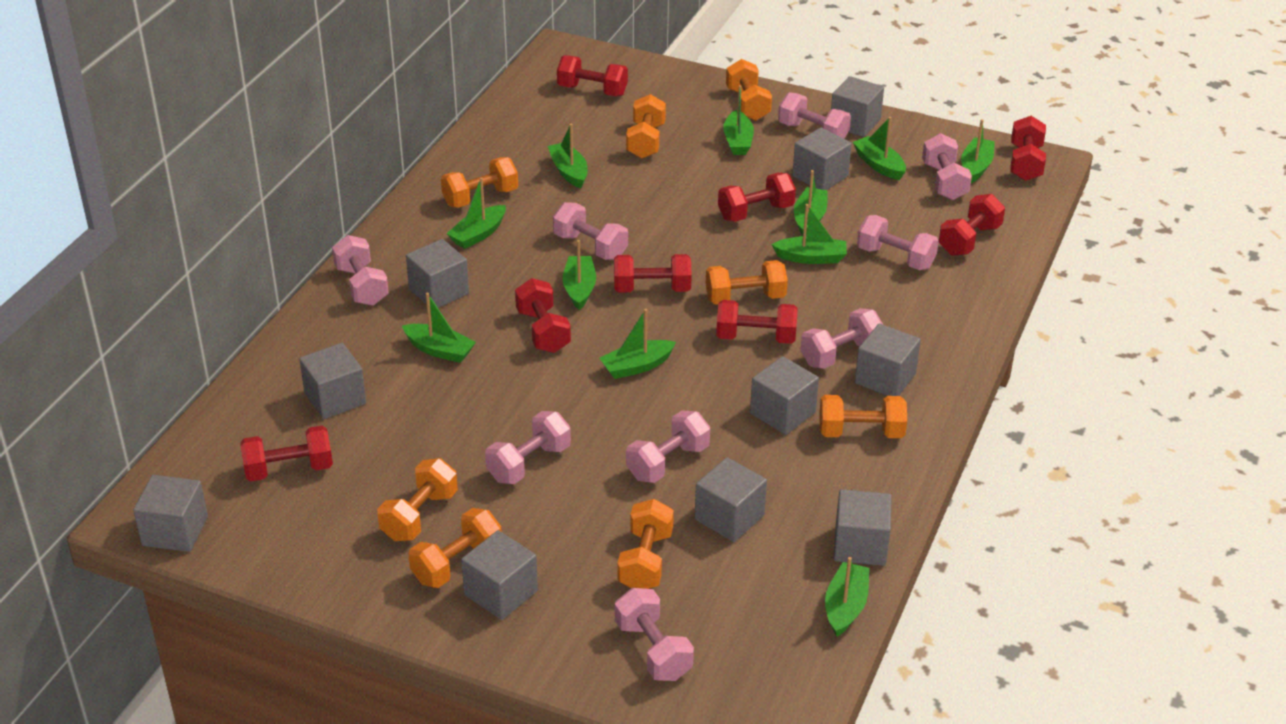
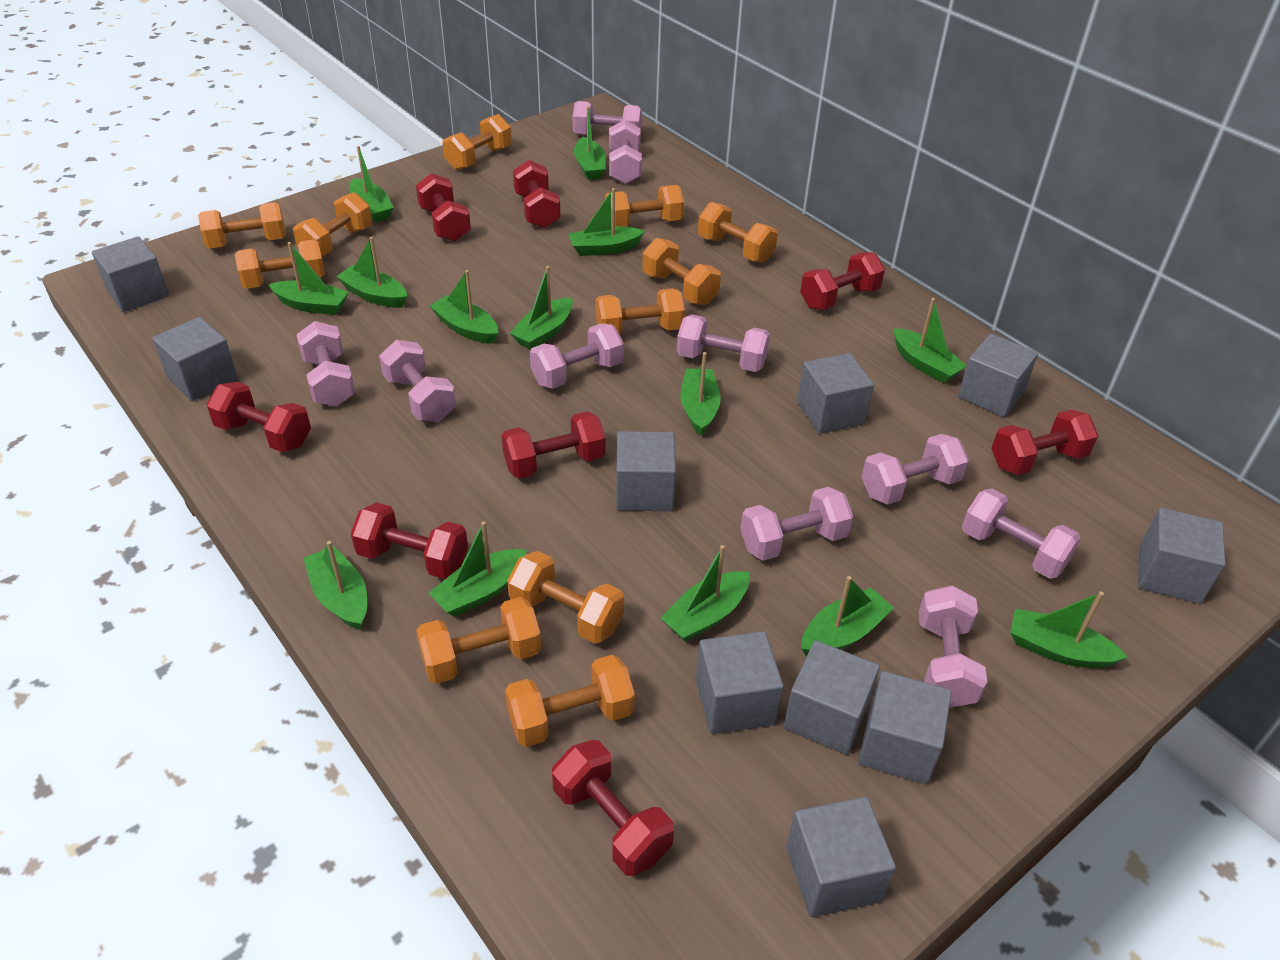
green boat: [402,293,476,363] [446,177,506,249] [548,124,588,188] [562,240,596,310] [599,309,676,379] [723,85,754,155] [771,204,847,264] [794,170,828,236] [825,557,869,637] [853,117,906,180] [961,119,995,183] = 11 -> [268,242,349,315] [303,541,367,630] [336,237,407,308] [349,146,394,222] [429,521,527,617] [430,270,498,344] [510,266,573,350] [569,188,645,256] [574,106,606,180] [661,545,750,642] [680,352,721,436] [801,576,894,657] [893,298,967,383] [1010,592,1127,668] = 14
orange dumbbell: [377,458,458,541] [408,508,502,588] [441,157,518,208] [617,499,674,589] [626,94,666,158] [705,260,788,305] [726,59,772,121] [819,395,907,438] = 8 -> [198,202,286,248] [235,239,325,289] [293,192,372,256] [416,597,541,684] [442,114,512,170] [505,655,635,747] [507,551,624,644] [596,288,685,335] [605,185,684,227] [642,238,721,305] [698,202,778,263] = 11
pink dumbbell: [332,235,389,306] [485,411,571,484] [553,202,628,260] [615,588,694,681] [626,410,710,483] [778,92,851,139] [801,308,883,369] [857,215,939,270] [922,133,972,200] = 9 -> [296,321,355,407] [379,340,456,422] [530,323,624,389] [573,101,642,135] [609,120,642,184] [677,315,770,372] [740,487,853,561] [861,434,969,505] [919,585,987,708] [962,489,1081,579] = 10

